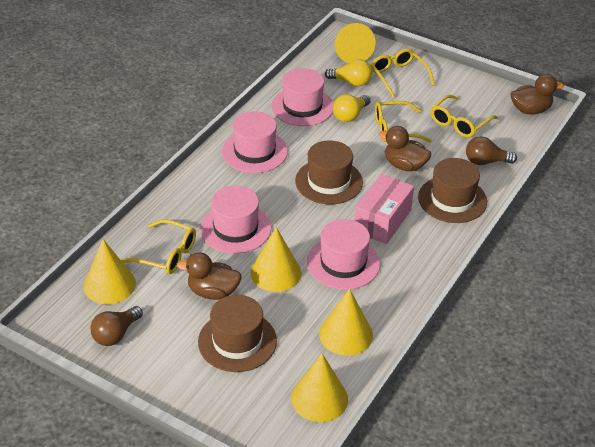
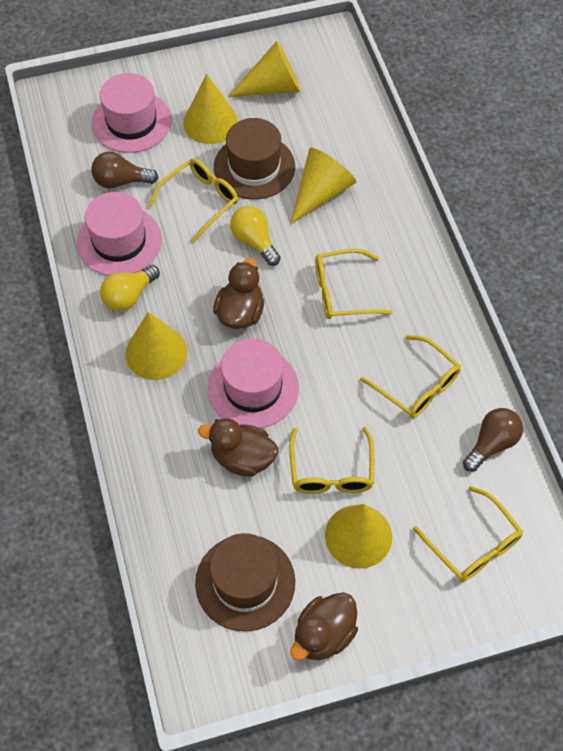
brown hat: [198,295,277,372] [295,141,363,204] [418,158,487,223] = 3 -> [195,533,295,632] [214,118,295,200] = 2
pink box: [354,174,414,244] = 1 -> none = 0
pink hat: [200,186,271,254] [222,111,288,173] [271,68,333,126] [307,219,380,290] = 4 -> [77,192,162,276] [92,73,172,153] [207,338,299,428] = 3
yellow glasses: [121,219,196,274] [371,49,435,98] [375,101,432,142] [431,95,498,138] = 4 -> [148,158,238,243] [289,427,374,494] [315,249,392,319] [360,335,461,418] [413,486,523,582] = 5

